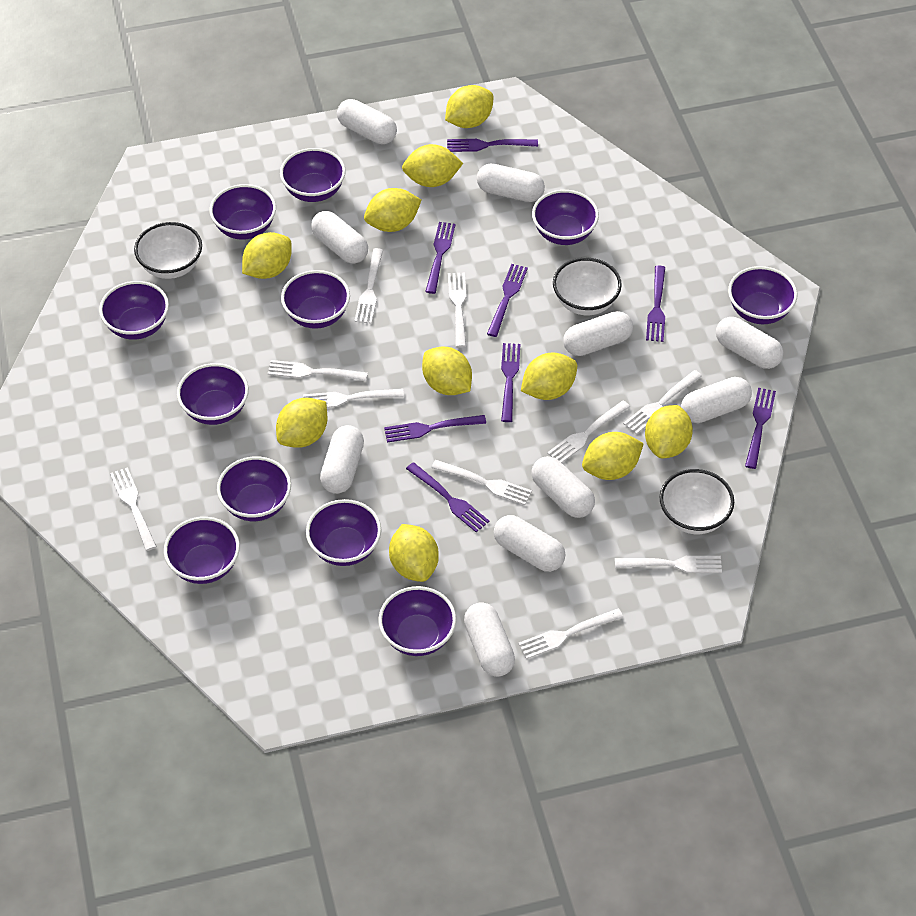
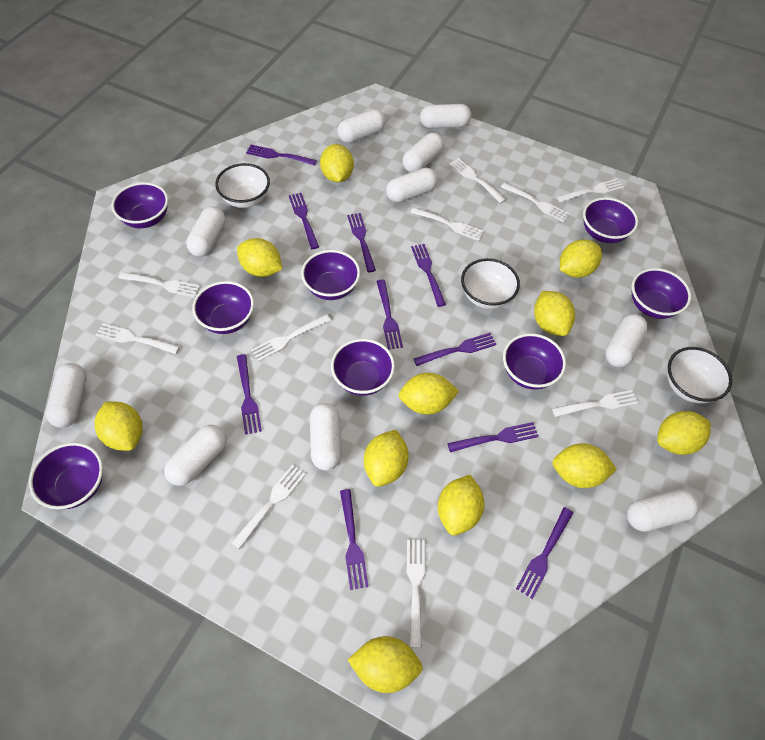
purple bowl: [99,281,169,340] [164,517,240,584] [177,363,249,425] [209,184,276,240] [217,456,291,521] [280,148,346,202] [281,270,350,329] [306,499,381,566] [378,586,456,656] [532,190,599,245] [728,266,797,324] = 11 -> [29,442,103,509] [111,182,168,228] [192,281,254,334] [301,250,360,300] [331,339,395,396] [503,333,566,390] [583,197,638,243] [632,268,691,319] = 8
purple fork: [384,415,486,443] [406,462,489,532] [425,222,456,294] [447,139,538,152] [487,264,528,337] [501,343,520,422] [646,265,665,342] [745,388,776,469] = 8 -> [237,354,262,435] [246,145,317,166] [288,193,319,249] [340,489,369,590] [347,213,376,272] [376,280,403,349] [411,244,446,307] [413,333,496,366] [447,422,539,452] [516,507,573,599] = 10
yellow lemon: [242,232,292,279] [276,398,327,448] [364,188,421,232] [389,524,439,582] [402,144,463,187] [422,347,472,395] [445,85,493,128] [521,353,577,400] [582,432,644,480] [645,405,693,458] = 10 -> [95,402,143,451] [237,238,282,277] [320,144,354,182] [348,636,423,693] [364,430,409,487] [399,373,459,415] [438,475,484,535] [534,291,575,336] [552,443,617,488] [560,239,602,278] [657,411,711,455] = 11

